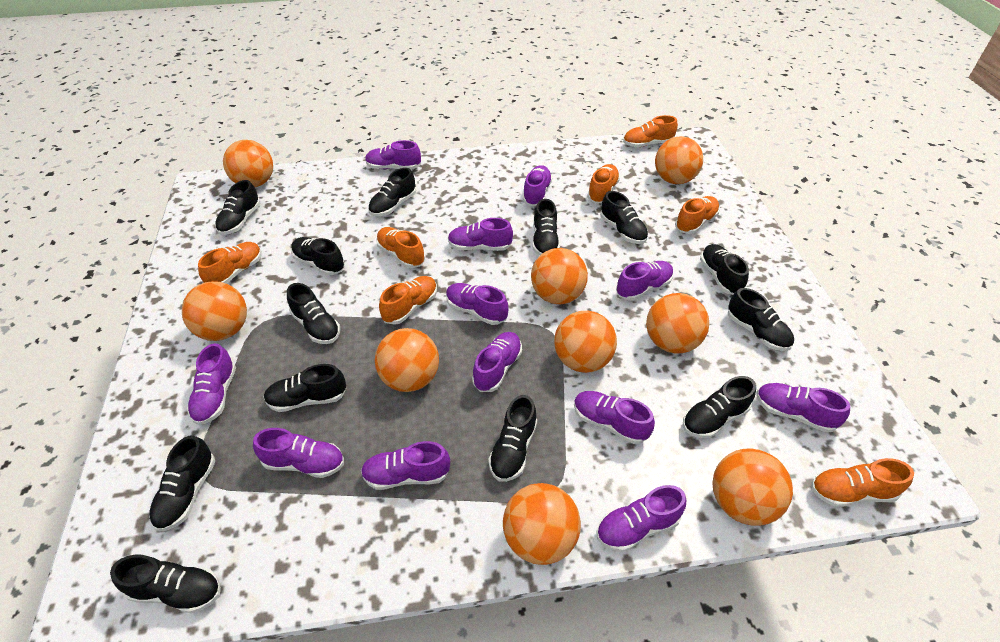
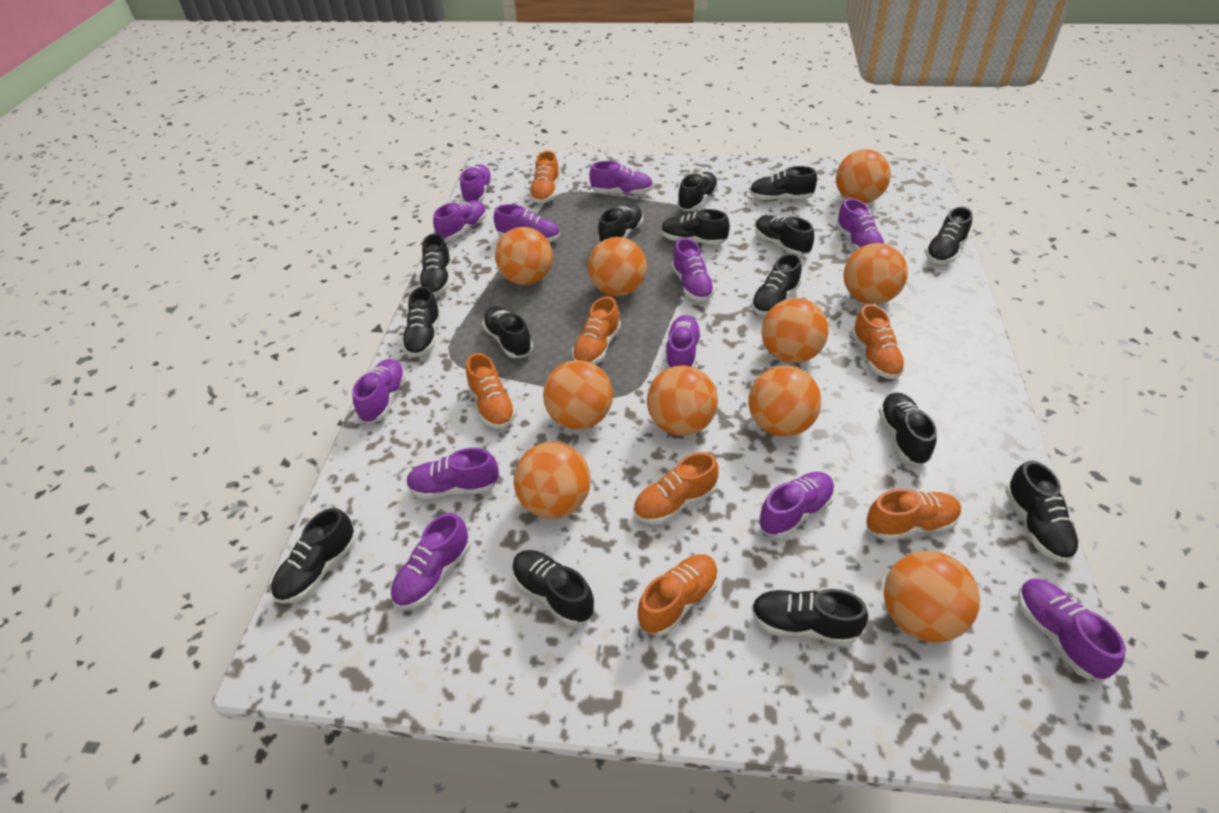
black shoe: [110,555,221,613] [149,435,215,532] [215,180,261,235] [264,364,346,412] [287,283,340,344] [291,237,345,275] [368,168,416,216] [488,395,537,482] [533,199,560,256] [600,191,648,244] [683,376,756,439] [700,244,749,295] [727,288,794,351] = 13 -> [271,508,356,604] [402,286,441,357] [419,233,451,296] [482,306,533,358] [512,550,595,626] [598,204,643,243] [661,209,730,245] [677,172,718,211] [749,166,817,201] [751,253,802,315] [751,589,868,645] [755,215,814,256] [878,393,937,466] [925,207,973,264] [1005,460,1079,563] = 15
orange ball: [182,281,247,341] [223,140,273,187] [375,328,439,392] [503,483,581,565] [531,248,588,304] [554,311,617,373] [646,293,709,353] [655,136,703,184] [712,449,793,526] = 9 -> [495,227,553,285] [514,442,591,519] [543,360,613,430] [588,237,647,297] [647,365,718,436] [748,366,821,437] [762,298,829,363] [836,149,891,203] [844,243,908,304] [884,551,980,642] = 10

